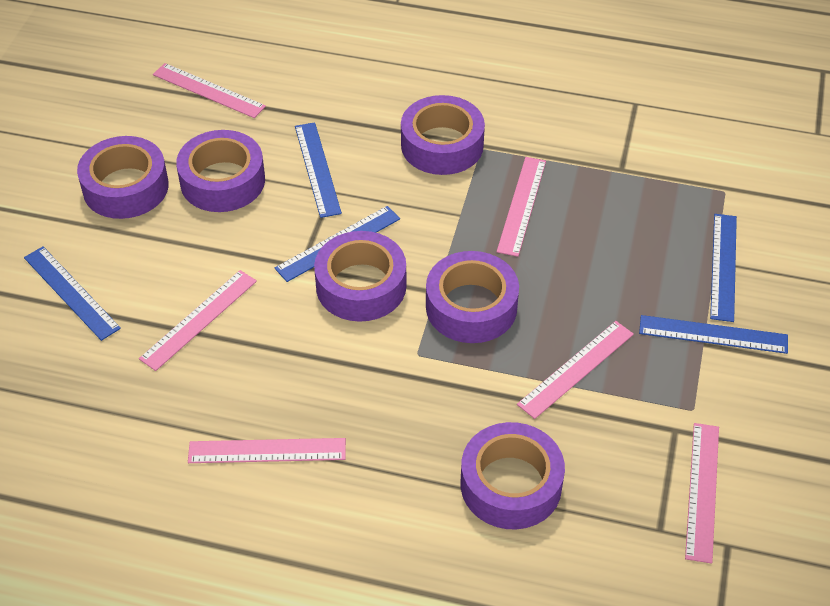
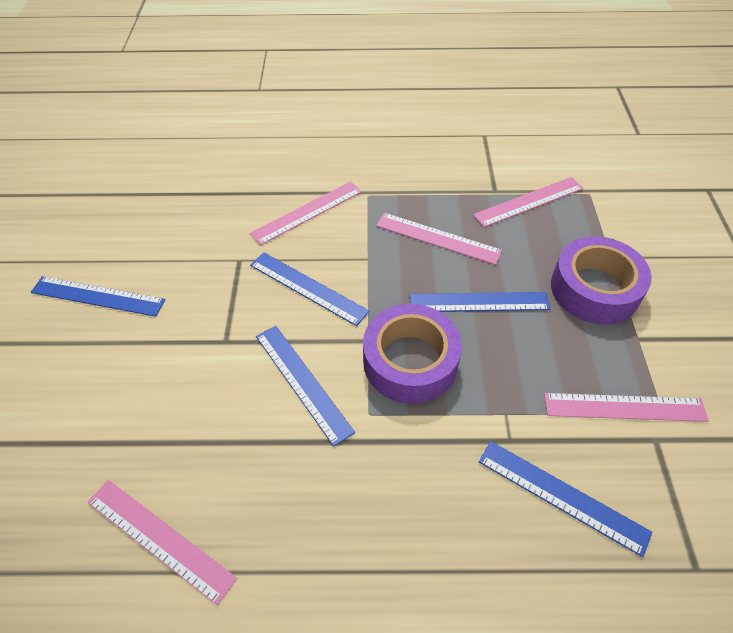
pink ruler: [139,270,257,371] [153,63,266,118] [188,438,346,463] [497,157,546,257] [517,321,634,419] [685,423,719,564] = 6 -> [88,480,237,605] [250,181,362,245] [376,213,502,265] [473,177,583,227] [544,393,709,422] = 5
purple tape: [77,136,169,219] [176,130,265,212] [314,231,406,322] [401,95,485,175] [426,251,519,343] [461,422,565,529] = 6 -> [363,304,462,404] [551,236,652,325] = 2

